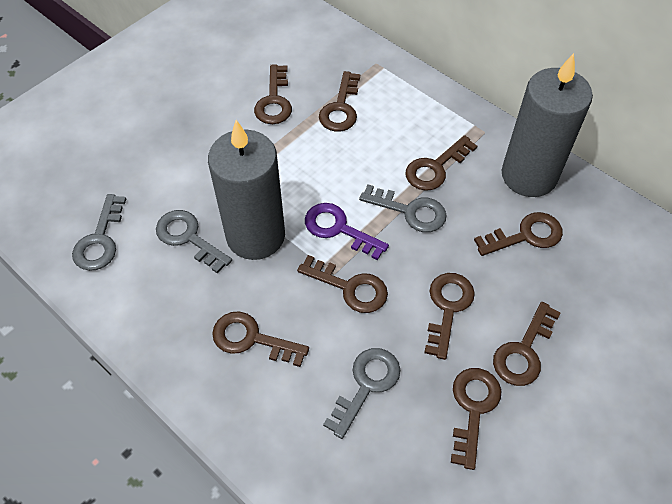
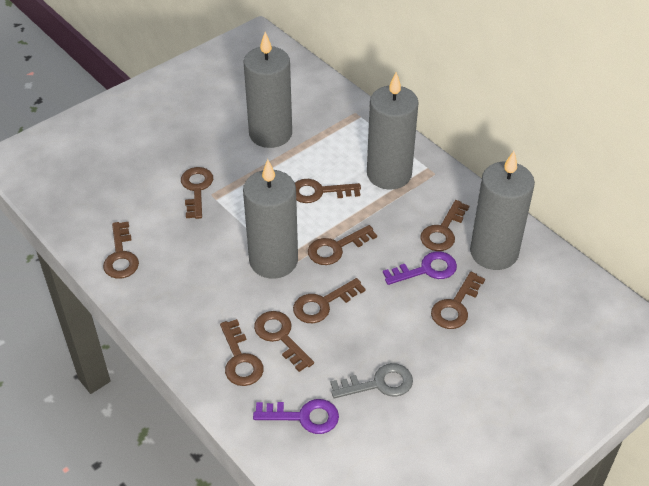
grey candle: [208,120,285,260] [502,53,593,197] = 2 -> [243,159,298,279] [244,32,292,148] [367,72,419,190] [470,151,535,270] = 4
grey key: [72,194,126,271] [156,210,232,273] [323,348,400,439] [359,185,446,232] = 4 -> [330,363,413,398] = 1
purple key: [305,203,389,260] = 1 -> [253,399,339,434] [383,251,457,285] = 2

